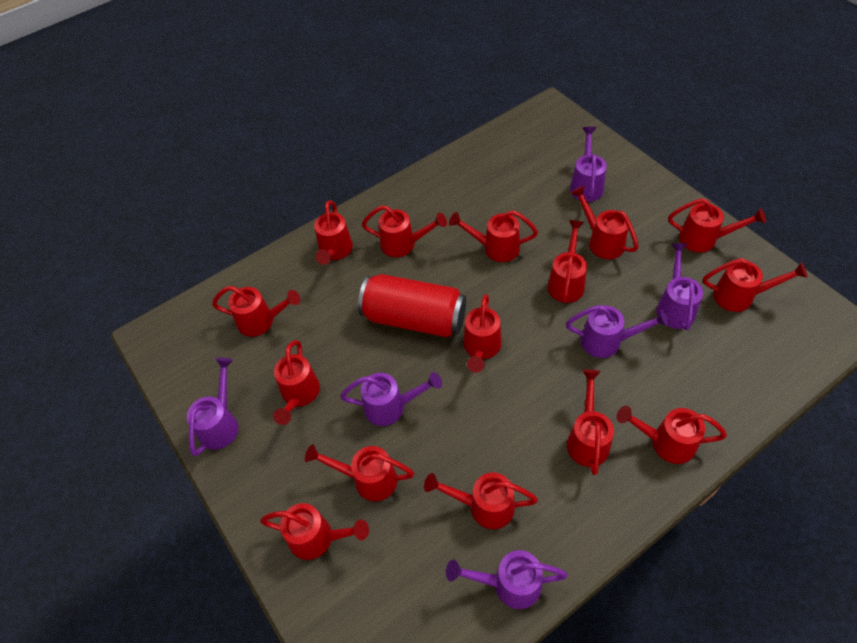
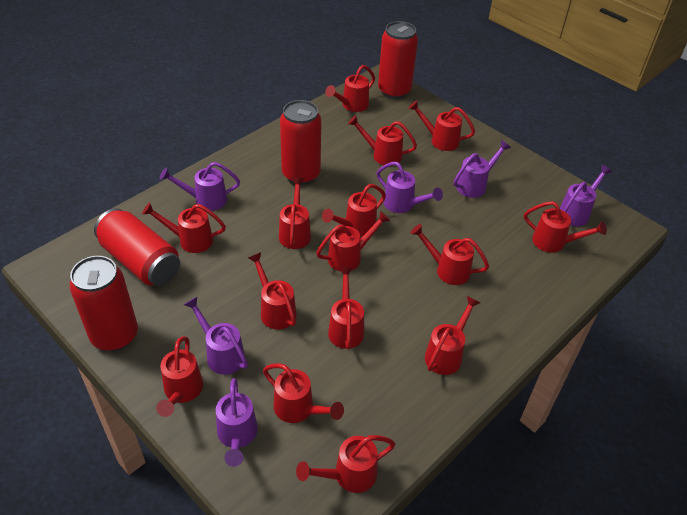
red can: [358,274,466,337] = 1 -> [69,256,138,352] [94,208,180,286] [280,100,321,185] [378,21,418,99] = 4

